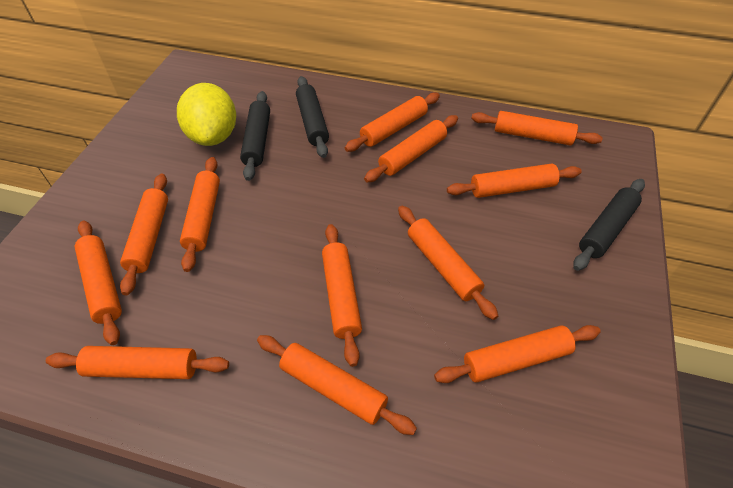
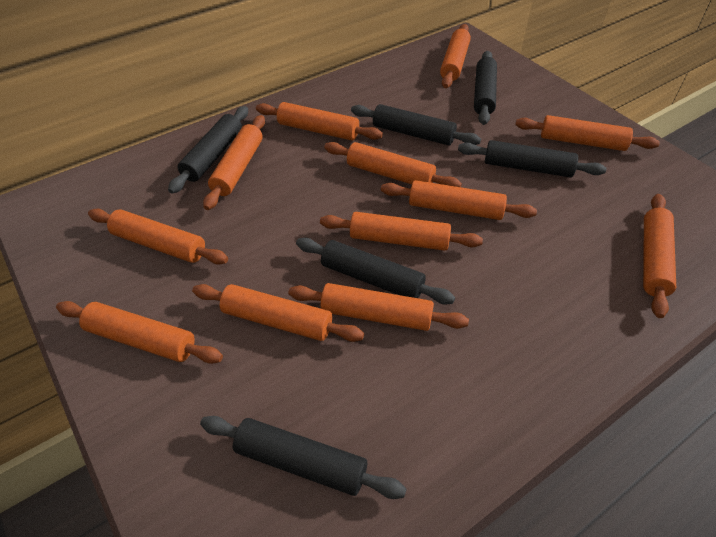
black rolling pin: [240,91,270,181] [296,76,329,158] [573,179,645,271] = 3 -> [168,106,248,194] [200,416,407,499] [296,238,455,305] [351,104,481,145] [458,140,606,178] [474,51,497,125] = 6
yellow lemon: [177,83,236,146] = 1 -> none = 0

